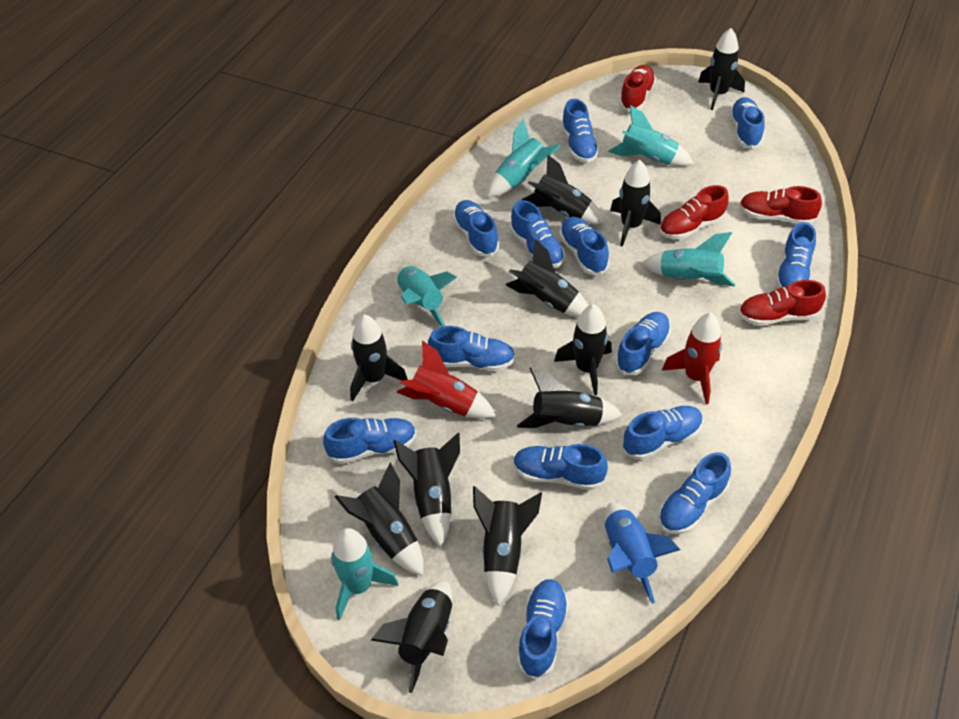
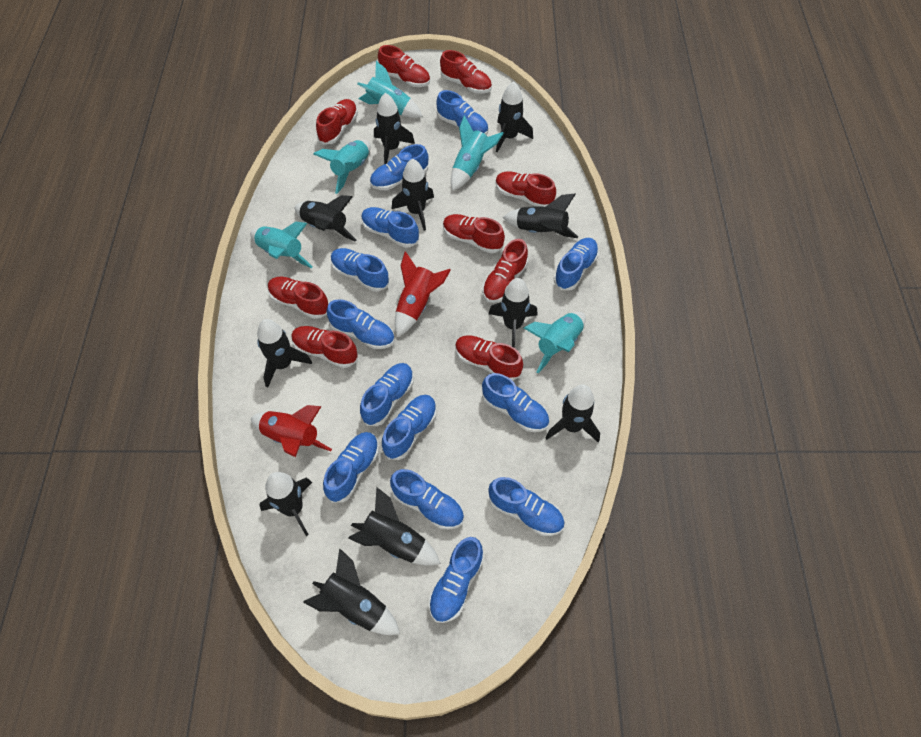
blue rocket: [605,503,680,604] = 1 -> none = 0
red shoe: [619,65,656,112] [659,185,729,239] [738,280,826,326] [739,186,822,224] = 4 -> [268,277,329,319] [291,326,358,368] [316,99,358,145] [378,45,430,87] [440,50,492,94] [443,214,505,253] [455,336,523,381] [482,239,528,303] [495,171,556,207] = 9

